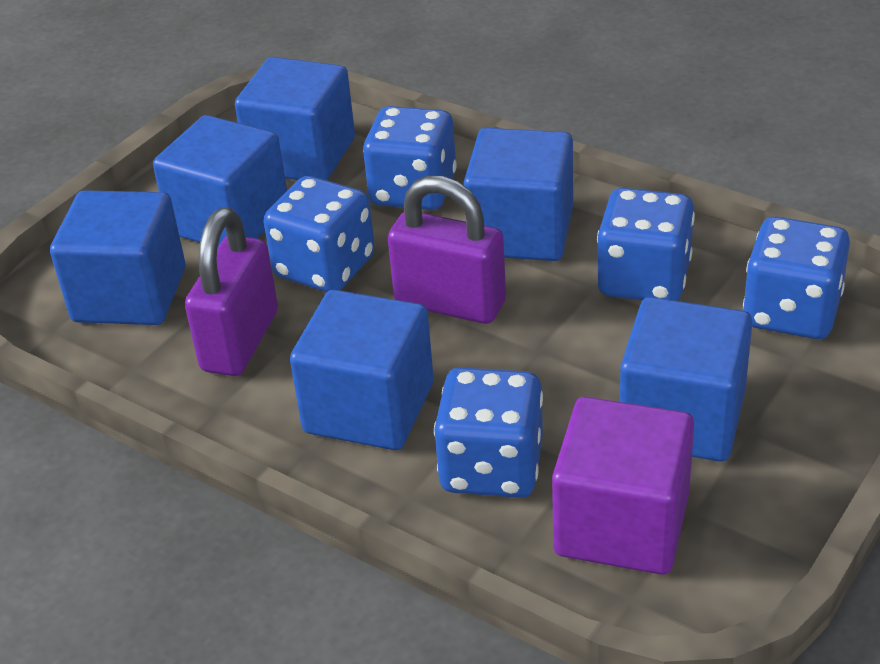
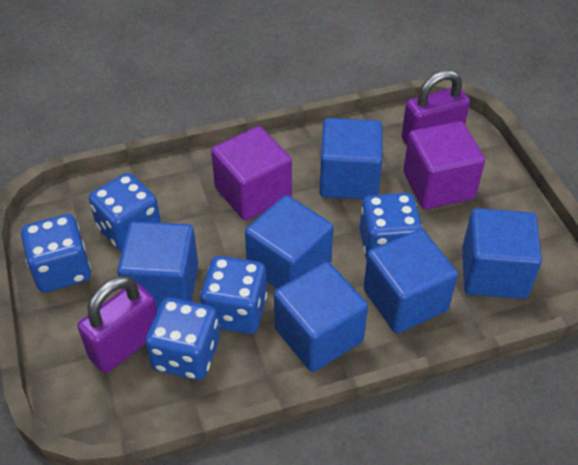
purple cube: [552,397,694,575] = 1 -> [211,126,292,221] [403,121,485,209] = 2

